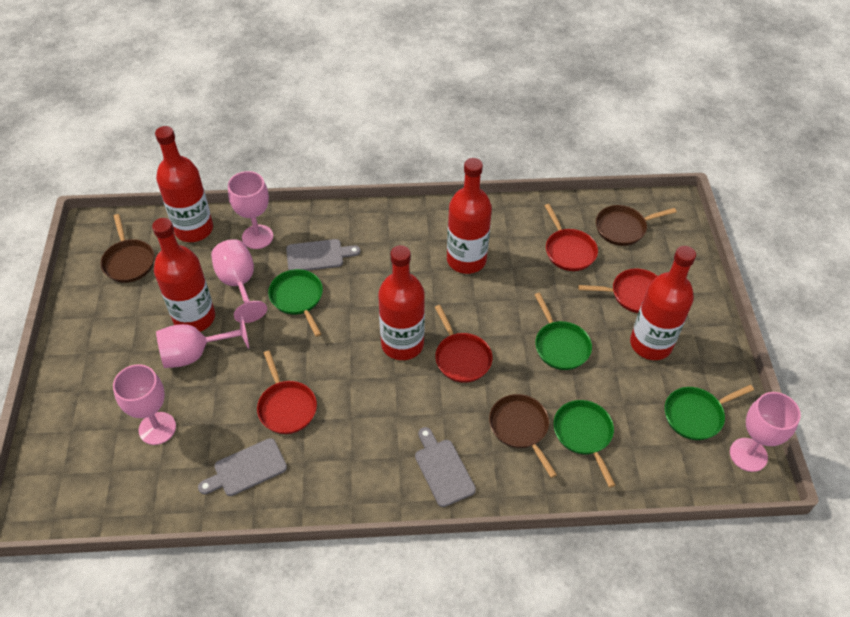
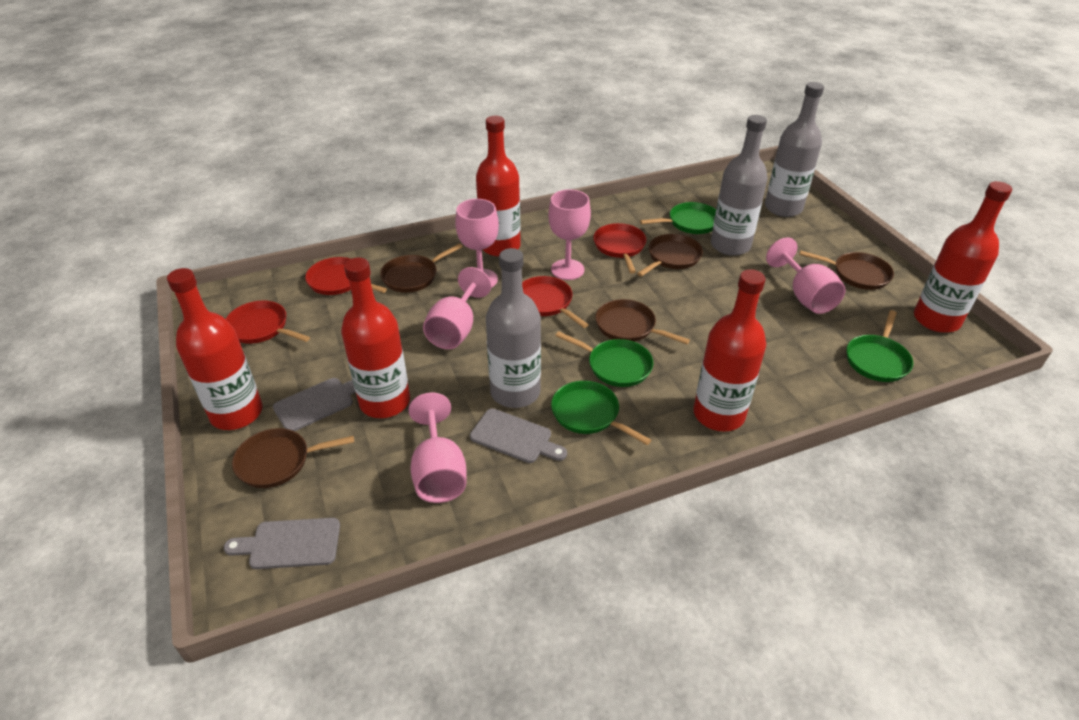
brown pan: [101,214,155,283] [489,394,557,478] [596,205,676,246] = 3 -> [232,428,354,488] [380,243,463,293] [595,299,690,344] [637,234,703,277] [799,251,894,290] = 5
grey bottle: none = 0 -> [486,248,541,408] [711,115,767,256] [765,82,824,217] = 3

